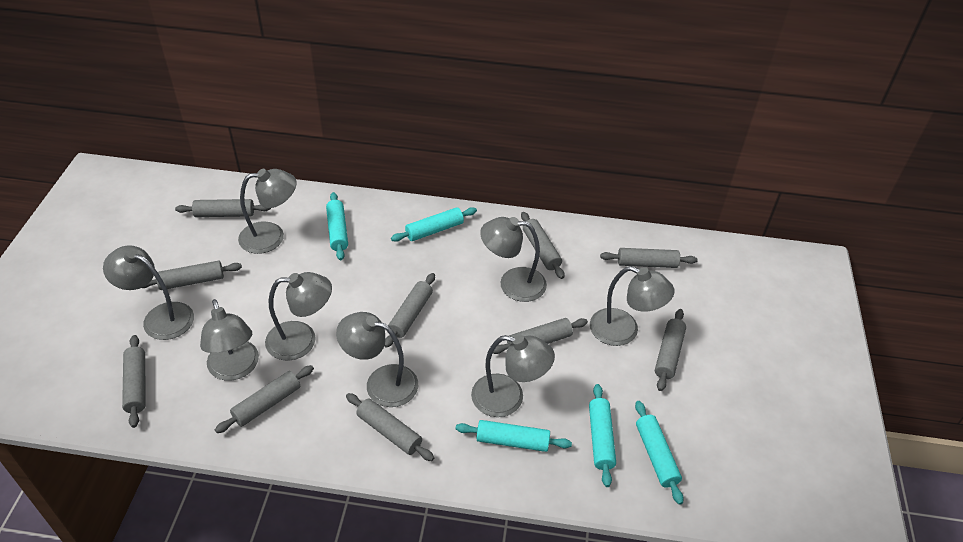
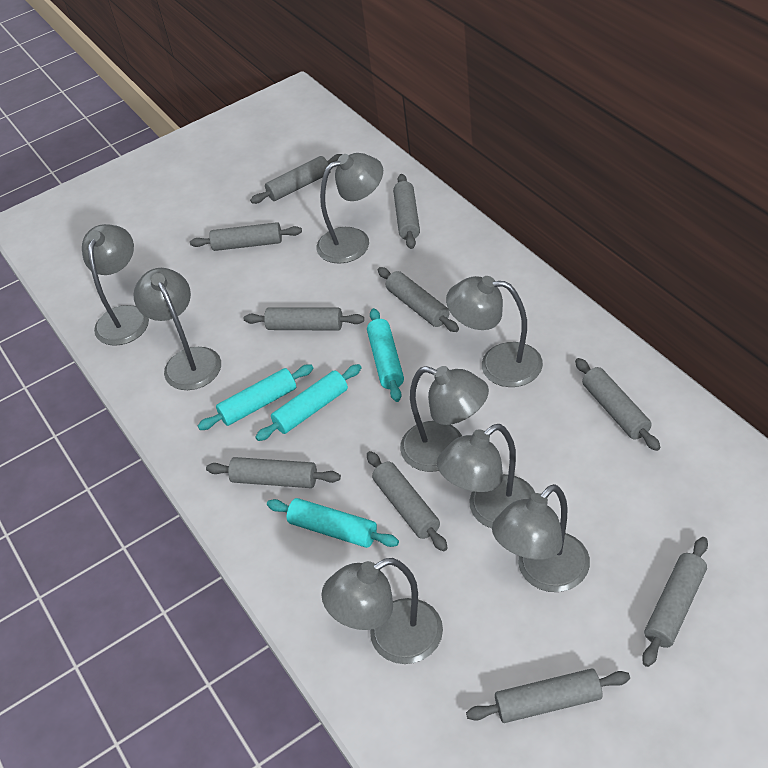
turquoise rolling pin: [326,192,348,260] [391,207,477,242] [456,420,572,452] [589,384,616,487] [635,401,684,505] = 5 -> [198,364,313,430] [255,364,361,441] [267,498,399,548] [367,308,404,402] = 4

